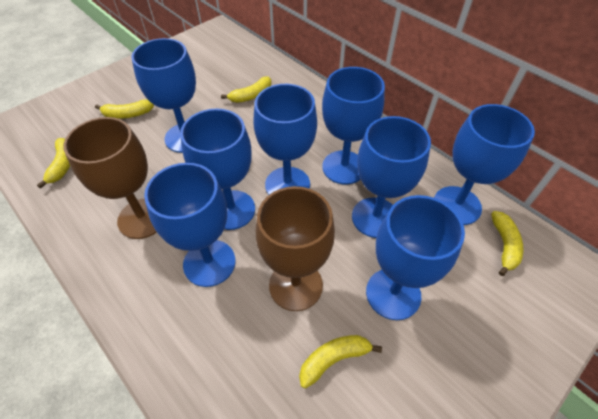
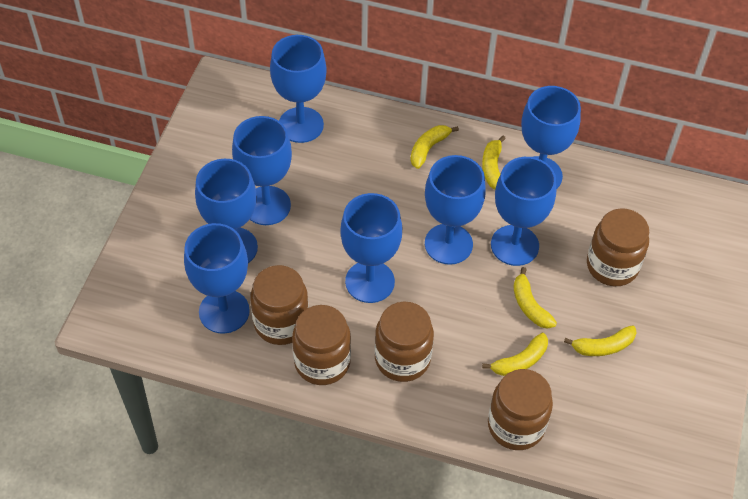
brown goblet: [63,117,157,239] [256,186,335,311] = 2 -> none = 0
brown jar: none = 0 -> [250,265,309,345] [292,305,351,385] [375,302,434,382] [488,369,553,450] [587,208,649,286] = 5

